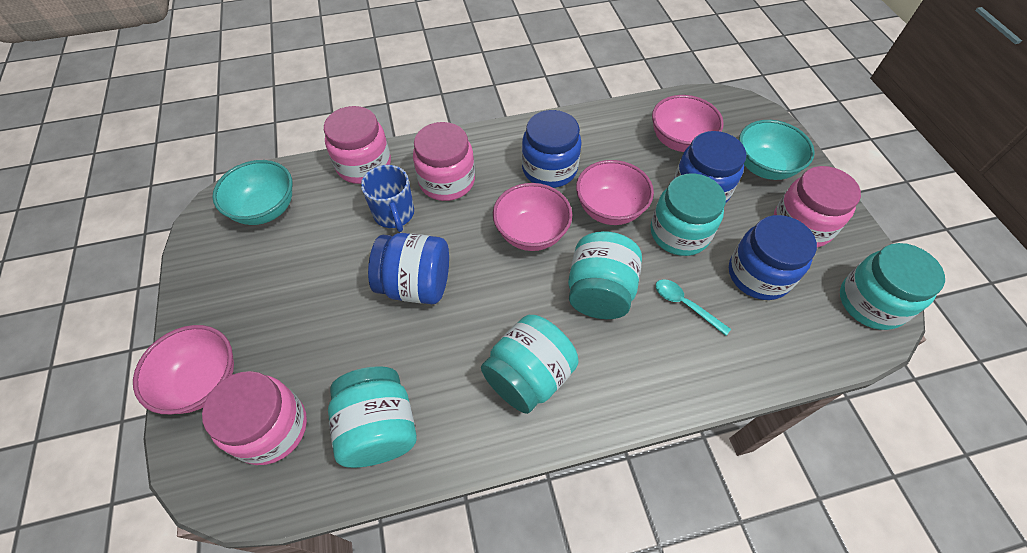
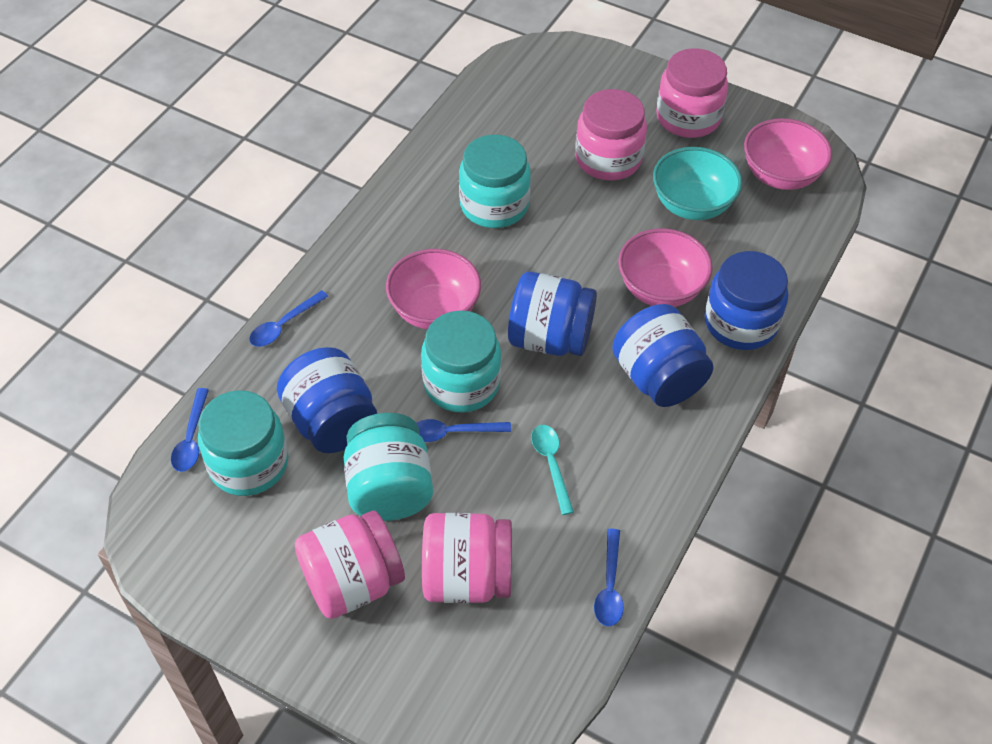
blue mug: [361,165,414,232] = 1 -> none = 0
blue spoon: none = 0 -> [171,388,209,472] [249,290,329,347] [416,419,511,442] [594,529,624,626] = 4
pink bowl: [133,325,234,414] [493,183,572,251] [576,160,654,225] [652,95,724,152] = 4 -> [386,249,481,329] [618,228,713,307] [744,118,832,190] = 3
turquoise bowl: [212,160,292,225] [739,120,815,180] = 2 -> [653,147,742,220] = 1
turquoise jar: [328,366,417,468] [481,315,579,414] [568,231,642,319] [650,173,726,256] [840,243,945,330] = 5 -> [198,390,288,496] [344,413,433,521] [421,311,501,412] [459,134,531,228] = 4

